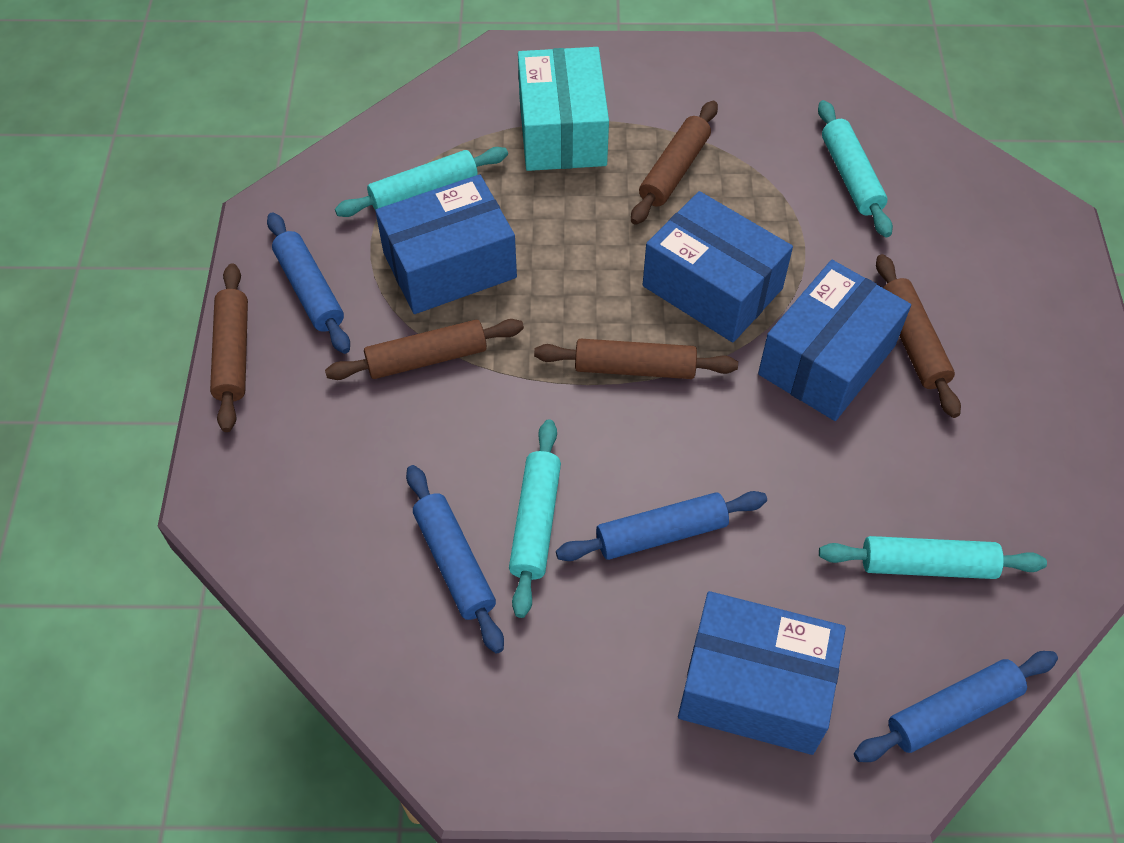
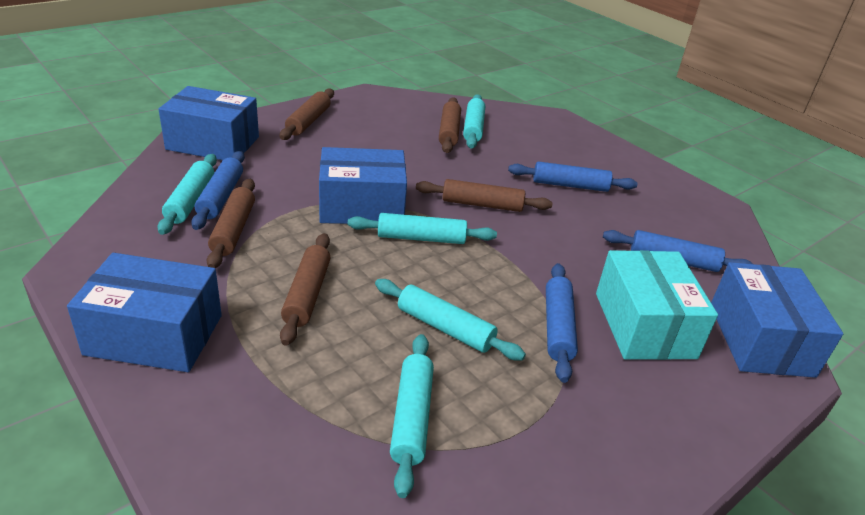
turquoise rolling pin: [335,147,508,217] [509,419,561,618] [818,100,893,237] [819,536,1047,579] = 4 -> [157,154,217,235] [348,213,497,244] [375,279,526,361] [390,334,434,498] [463,94,485,148] = 5

